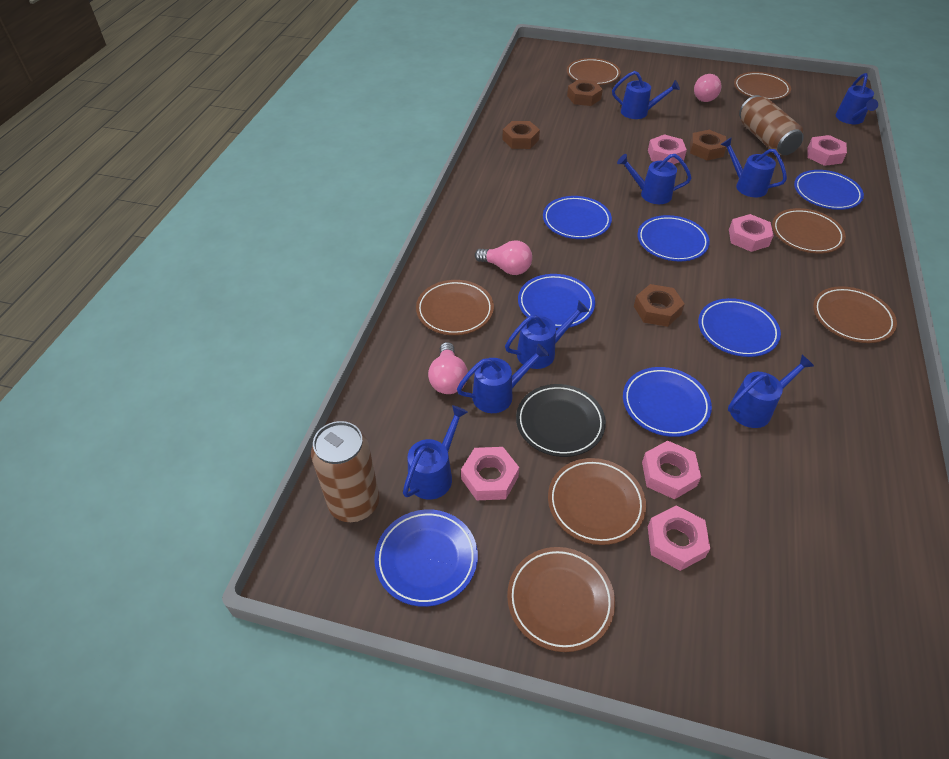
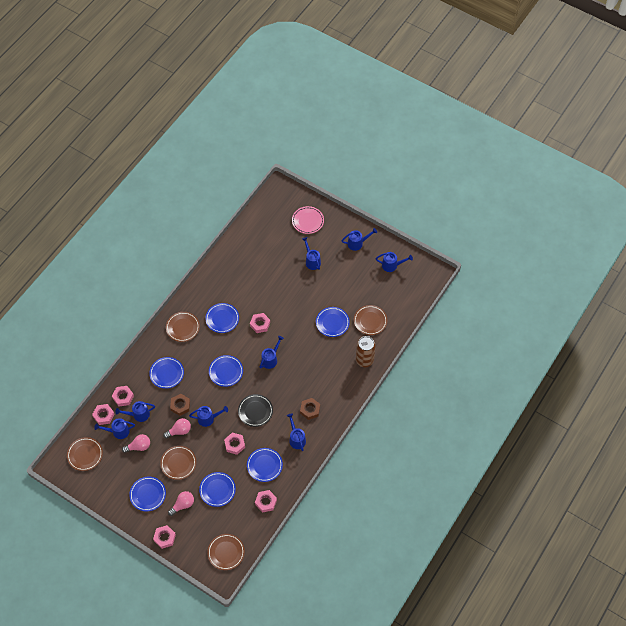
brown can: [311,421,379,522] [739,95,804,155] = 2 -> [356,336,376,367] = 1
brown nut: [502,121,540,149] [567,79,603,106] [634,284,685,327] [690,130,726,160] = 4 -> [170,394,190,416] [300,398,320,420] = 2
brown plate: [416,280,494,335] [507,547,615,652] [548,458,646,545] [567,58,621,85] [734,72,791,100] [772,208,846,254] [813,286,897,343] = 7 -> [67,437,103,471] [160,446,196,480] [166,312,200,342] [207,534,245,570] [354,305,388,335] = 5
pink plate: none = 0 -> [292,206,324,234] = 1

